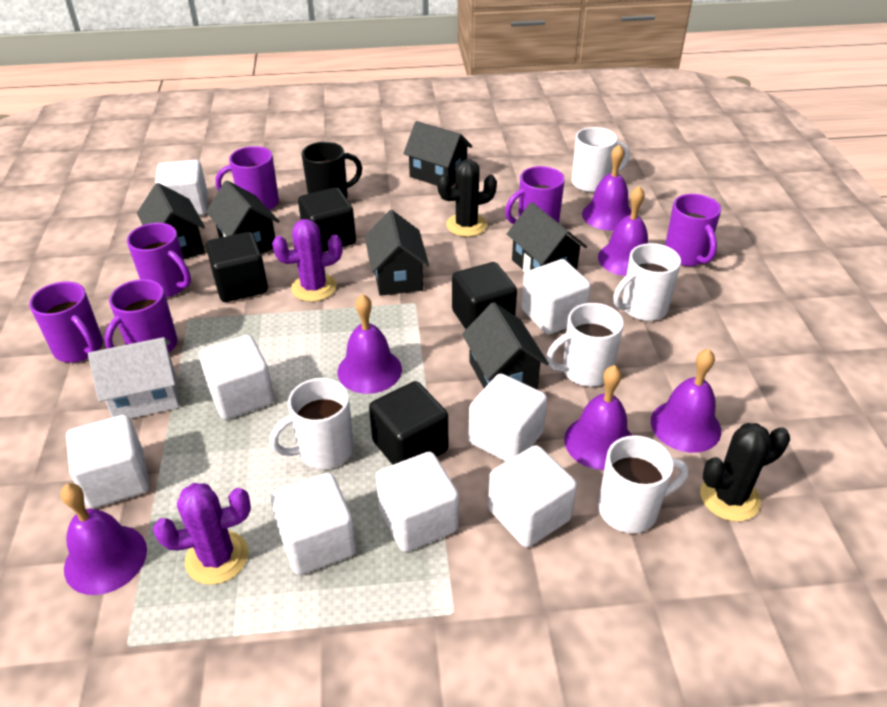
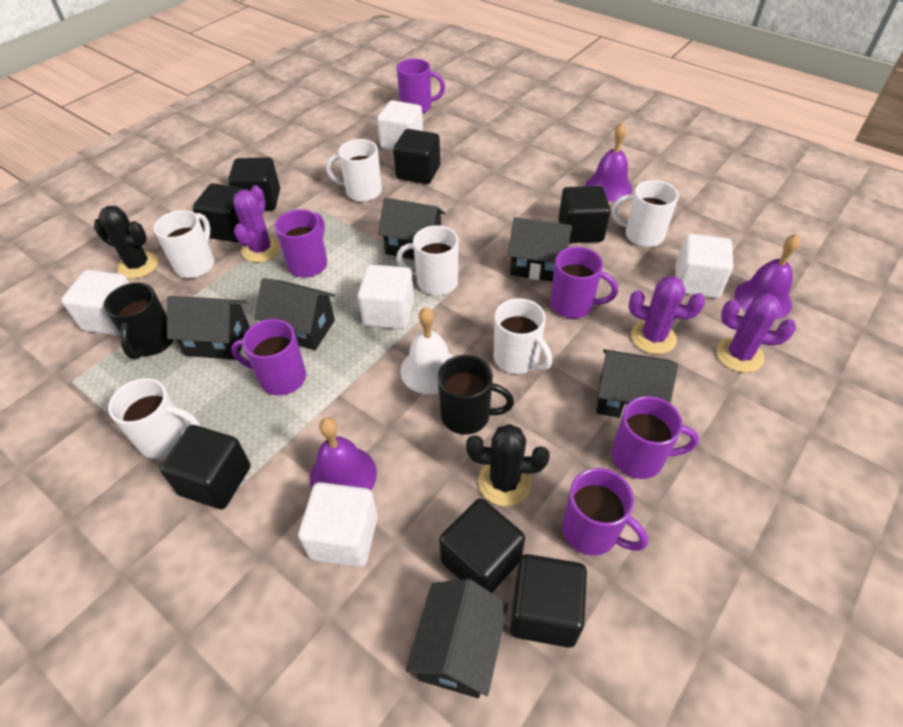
black cube: [206,232,268,302] [298,188,356,252] [369,381,448,465] [452,262,517,329] = 4 -> [160,425,250,509] [193,183,246,242] [228,157,280,211] [393,129,440,184] [439,498,525,593] [510,554,587,648] [559,186,611,243] = 7
black mug: [302,142,362,198] = 1 -> [104,282,173,359] [438,355,514,435] = 2
purple bell: [61,483,147,595] [338,294,402,394] [564,365,632,470] [582,144,631,231] [598,186,648,276] [651,349,721,453] = 6 -> [310,417,377,490] [586,122,632,202] [735,234,801,319] = 3
purple cactus: [153,483,251,585] [272,219,342,302] = 2 -> [233,185,281,262] [629,276,705,354] [716,294,796,373] = 3
white bell: none = 0 -> [400,307,454,394] = 1
white cube: [66,415,149,508] [155,160,208,216] [199,335,274,420] [271,473,356,575] [376,452,459,552] [468,373,547,462] [488,445,577,548] [521,259,591,335] = 8 -> [61,270,129,336] [298,482,378,567] [358,264,414,329] [377,100,423,150] [675,234,733,298] = 5
white house: [88,337,179,419] = 1 -> none = 0
white mug: [270,378,354,469] [546,303,624,386] [571,127,630,192] [598,435,689,533] [613,243,681,321] = 5 -> [108,378,200,459] [154,210,214,278] [326,139,382,202] [396,225,459,295] [494,298,552,374] [612,180,679,247] = 6

